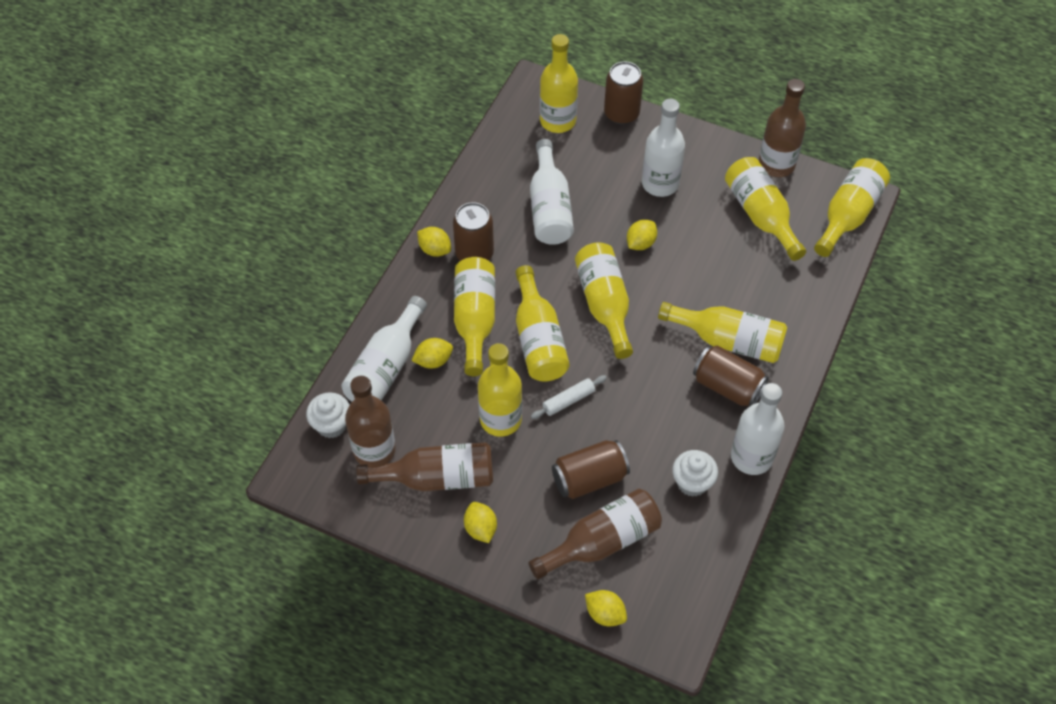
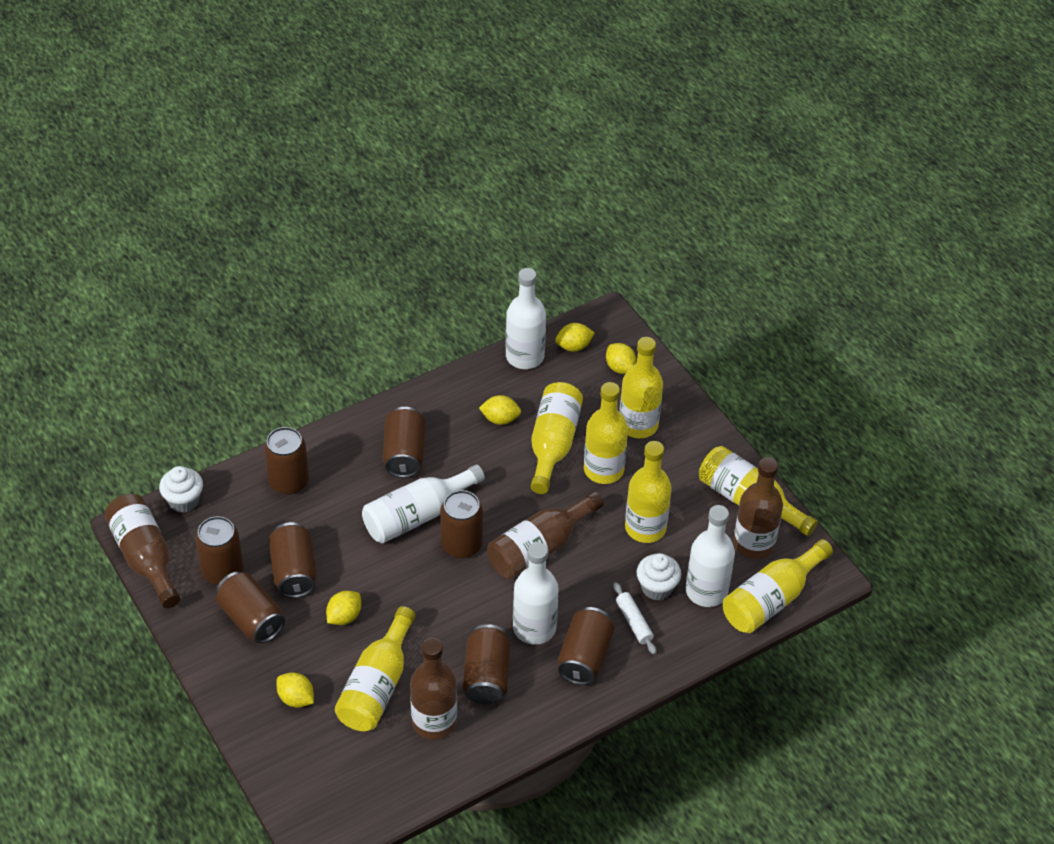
brown can: [453,202,494,261] [552,440,630,499] [604,62,643,125] [693,345,769,406] = 4 -> [195,516,243,585] [216,572,285,644] [264,427,309,495] [268,522,317,598] [383,407,425,478] [440,490,483,558] [463,624,510,704] [558,607,614,685] = 8
yellow bottle: [454,257,495,376] [478,343,522,437] [516,265,570,382] [540,34,578,133] [575,242,633,359] [658,302,787,363] [725,157,806,261] [814,158,890,257] = 8 -> [335,606,416,731] [531,382,583,494] [584,382,628,484] [619,337,663,438] [625,441,672,543] [699,446,818,536] [723,539,833,633] = 7

